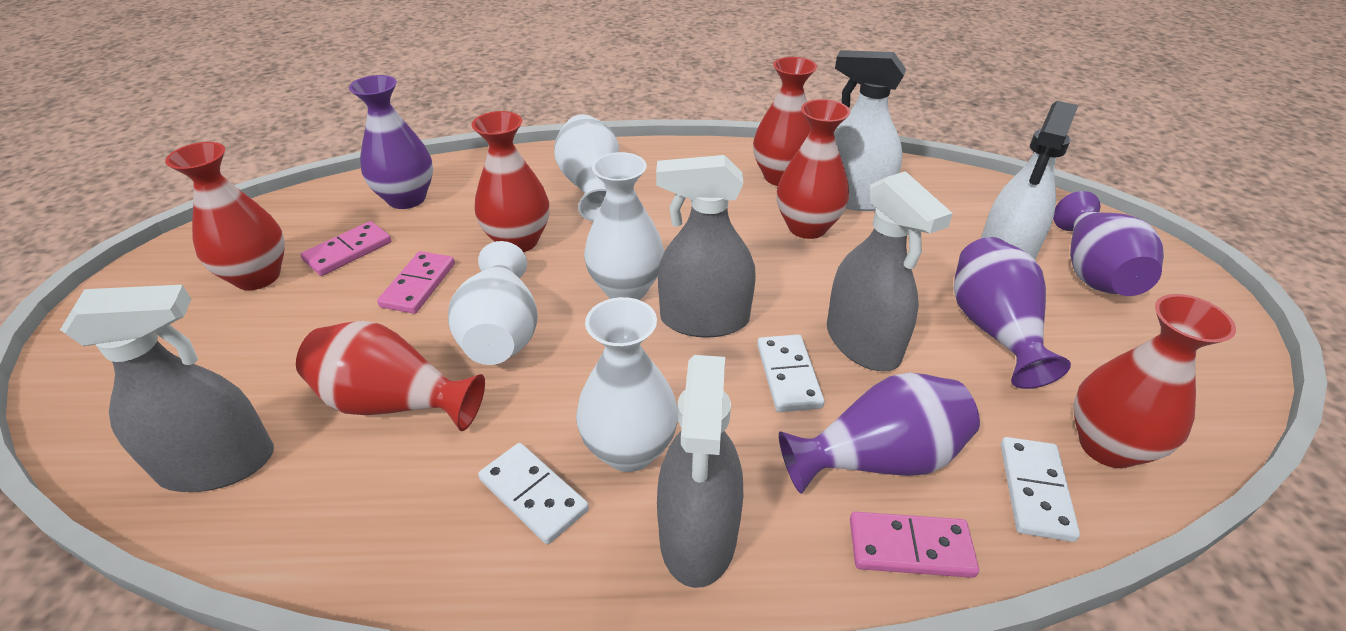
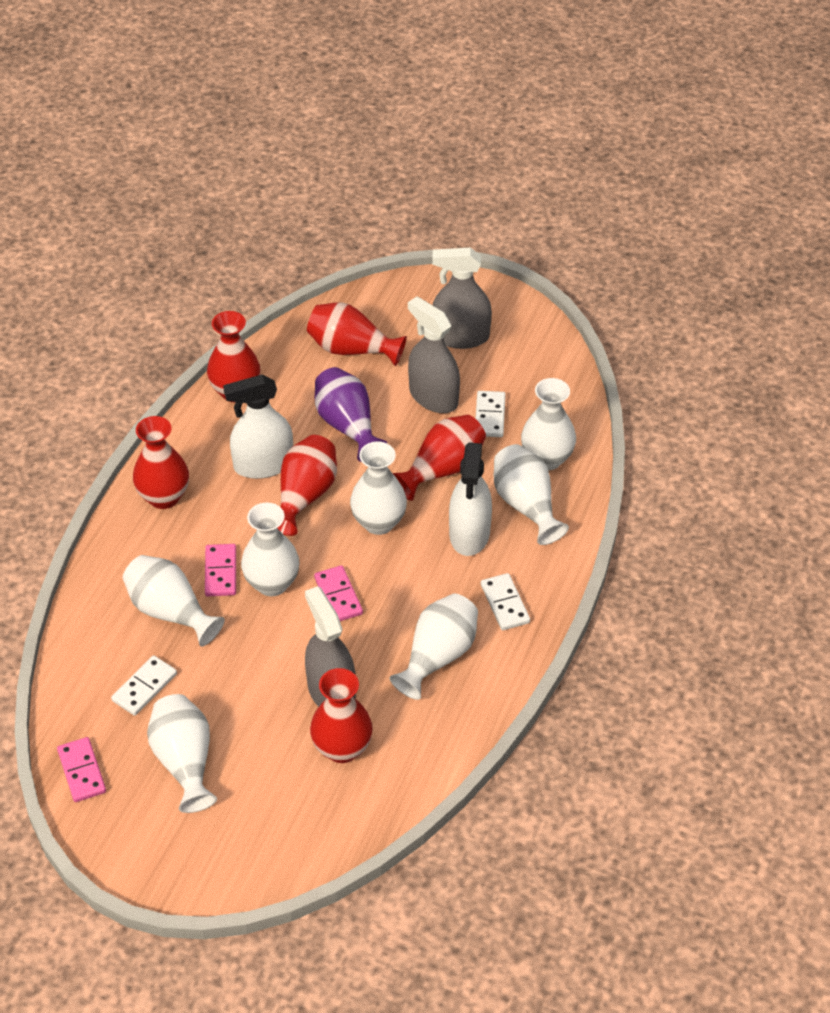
grey spray bottle: [60,285,274,492] [656,155,756,338] [657,355,743,588] [827,171,953,371] = 4 -> [305,586,356,707] [408,296,460,413] [432,247,492,349] = 3
purple vase: [349,75,433,209] [779,373,980,494] [954,237,1071,389] [1053,191,1164,296] = 4 -> [315,367,387,462] = 1
white vase: [448,241,538,365] [554,114,619,222] [576,297,678,472] [584,152,664,300] = 4 -> [123,555,225,647] [147,694,217,813] [241,502,299,596] [350,442,407,535] [390,593,478,700] [494,444,569,545] [521,378,576,471] = 7

